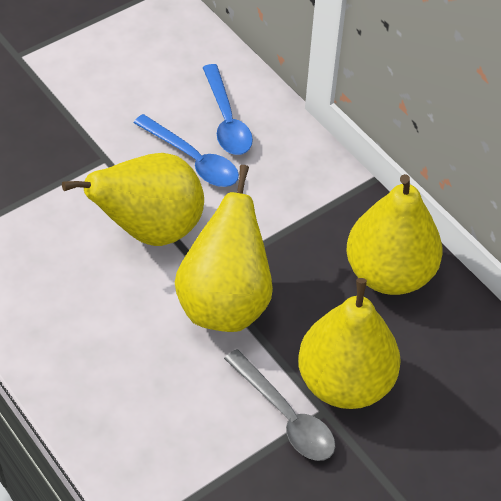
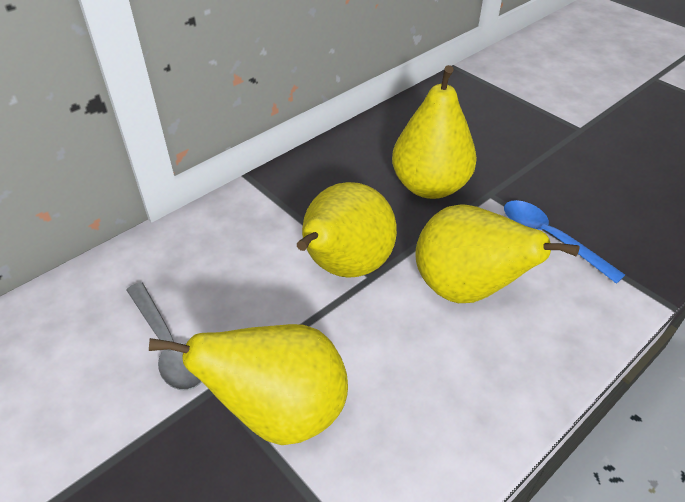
blue spoon: [133,114,239,187] [202,64,253,155] = 2 -> [504,200,625,284] = 1

